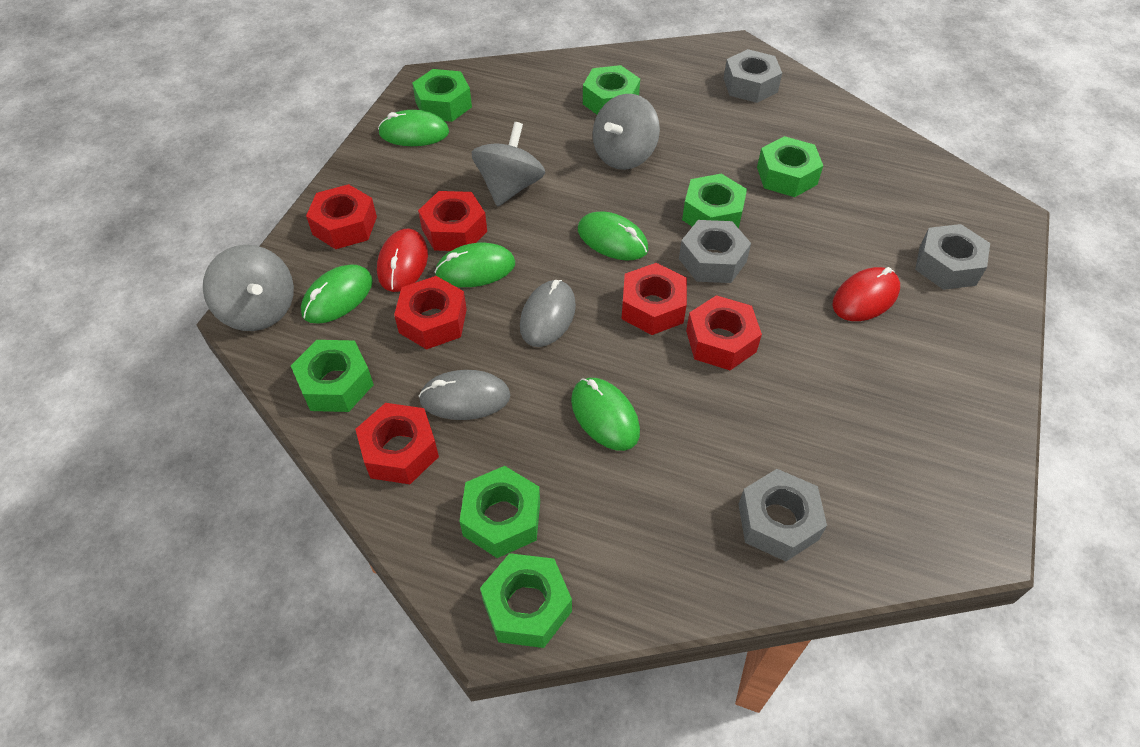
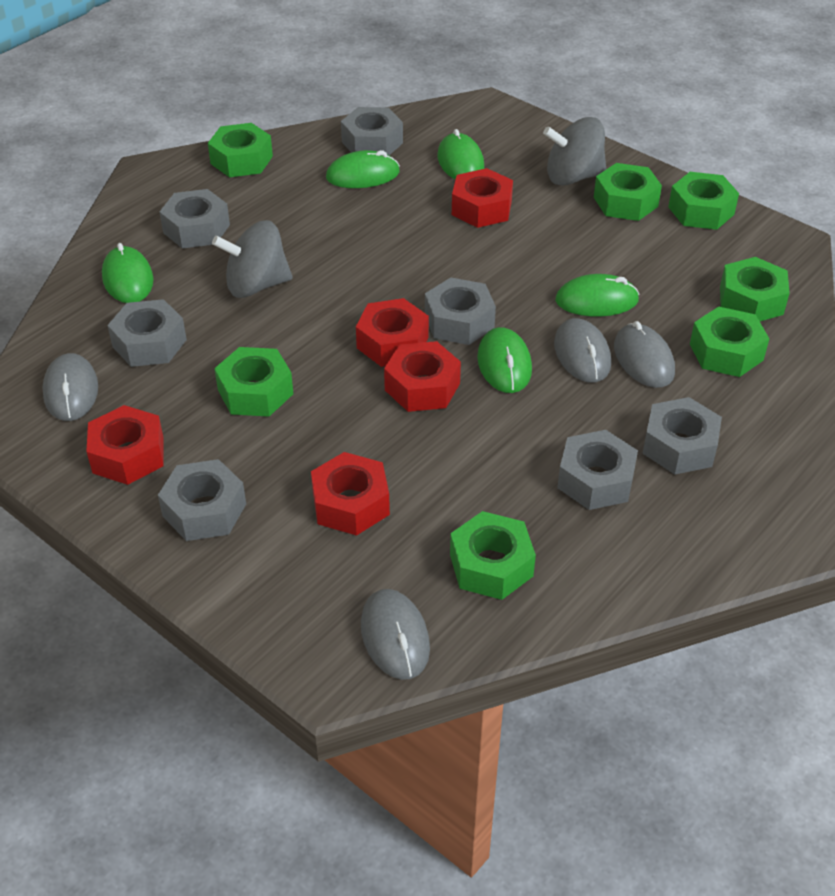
grey mouse: [419,370,510,420] [520,280,576,347] = 2 -> [42,353,98,421] [361,589,430,680] [554,318,611,383] [614,321,675,388] = 4
grey nut: [679,220,751,283] [723,49,782,103] [738,469,827,561] [915,224,990,290] = 4 -> [107,299,187,367] [158,459,246,541] [159,189,230,249] [341,107,403,155] [425,278,496,345] [557,430,638,510] [642,397,722,475] = 7
grey spinning top: [203,245,294,331] [472,122,545,207] [593,94,660,170] = 3 -> [212,220,292,298] [543,117,606,186] = 2
red mouse: [377,228,428,292] [832,267,900,321] = 2 -> none = 0
red nut: [306,184,377,249] [355,403,439,484] [394,276,467,350] [418,191,487,251] [622,263,687,335] [686,295,762,370] = 6 -> [86,405,164,485] [311,452,390,536] [356,298,429,367] [384,341,461,412] [452,168,513,228] = 5

